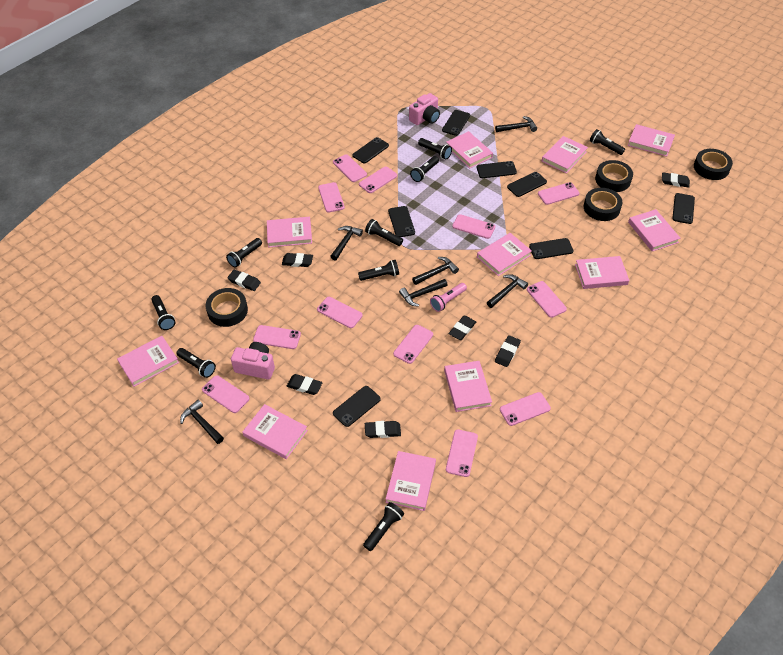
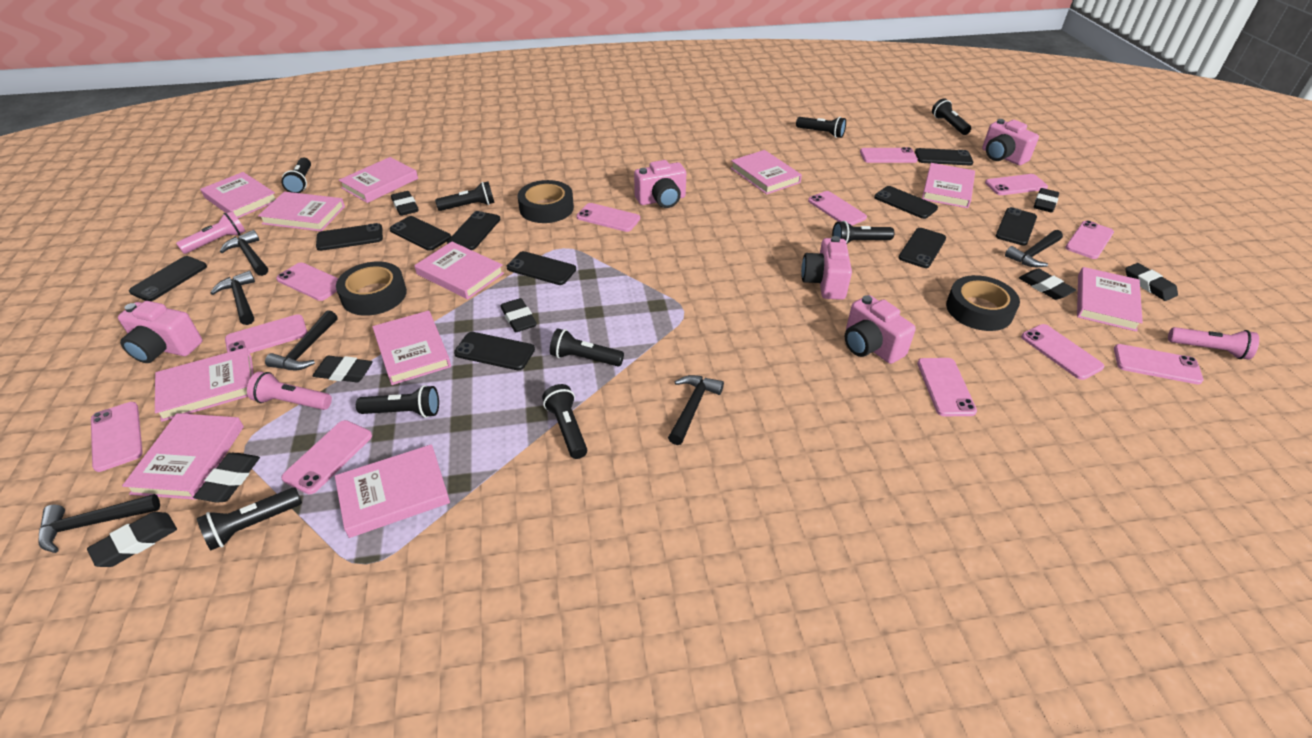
black eraser: [227,270,261,291] [282,253,313,267] [287,374,323,395] [365,421,401,438] [449,315,476,340] [495,335,521,367] [662,172,690,188] = 7 -> [87,512,177,567] [193,453,260,503] [313,356,373,382] [391,191,418,216] [500,298,537,332] [1019,269,1076,300] [1034,188,1059,213] [1125,263,1178,301] = 8
black phone: [333,386,381,427] [353,137,389,163] [388,206,415,237] [442,110,470,136] [477,161,517,178] [507,172,547,197] [529,238,574,259] [672,193,695,224] = 8 -> [129,256,207,301] [316,223,383,251] [389,216,451,251] [447,211,500,250] [454,332,535,370] [507,251,576,285] [874,186,938,219] [898,228,946,268] [915,148,973,165] [995,207,1037,246] = 10
black tape: [205,288,248,327] [584,188,623,221] [595,160,633,192] [694,149,733,180] = 4 -> [336,262,407,316] [518,180,574,223] [946,275,1020,331] = 3
pink camera: [231,342,275,379] [409,93,440,125] = 2 -> [118,301,203,363] [634,160,686,208] [801,236,852,300] [845,295,916,364] [982,119,1039,165] = 5
pink flashlight: [430,283,467,312] = 1 -> [176,211,245,254] [247,371,332,410] [1168,327,1259,360] = 3

